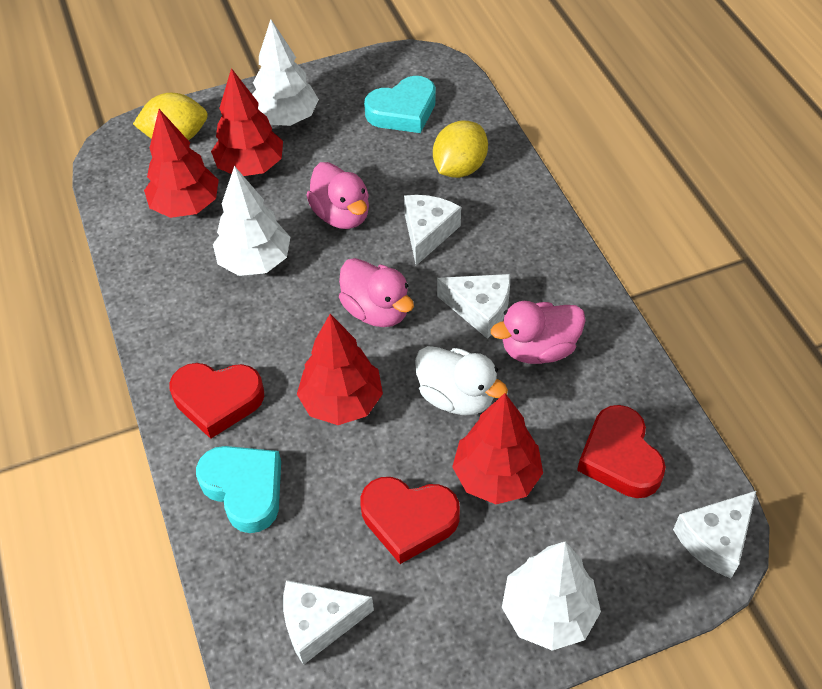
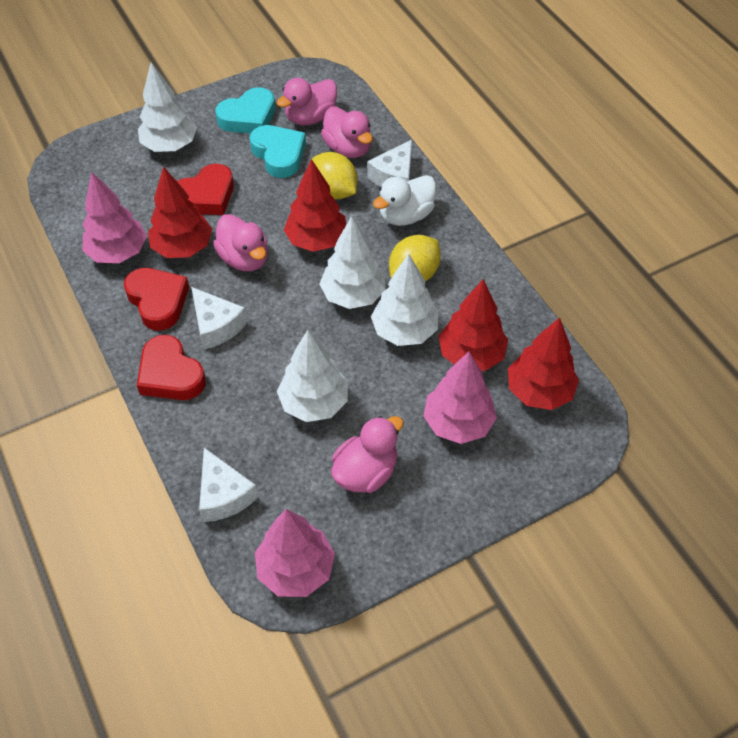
pink duck: [306,162,369,229] [339,258,414,327] [491,301,585,364] = 3 -> [213,214,268,271] [277,78,337,125] [321,106,373,158] [331,416,403,493] = 4
pink tree: none = 0 -> [82,172,147,263] [255,509,335,597] [424,352,497,444] = 3
white cheese: [283,580,374,665] [404,195,461,265] [437,274,510,339] [673,491,756,578] = 4 -> [191,287,247,349] [199,448,258,522] [367,140,412,187] = 3
white tree: [213,166,290,276] [252,19,319,126] [502,542,601,651] = 3 -> [138,62,197,152] [277,330,348,422] [319,216,386,309] [371,254,438,346] = 4

